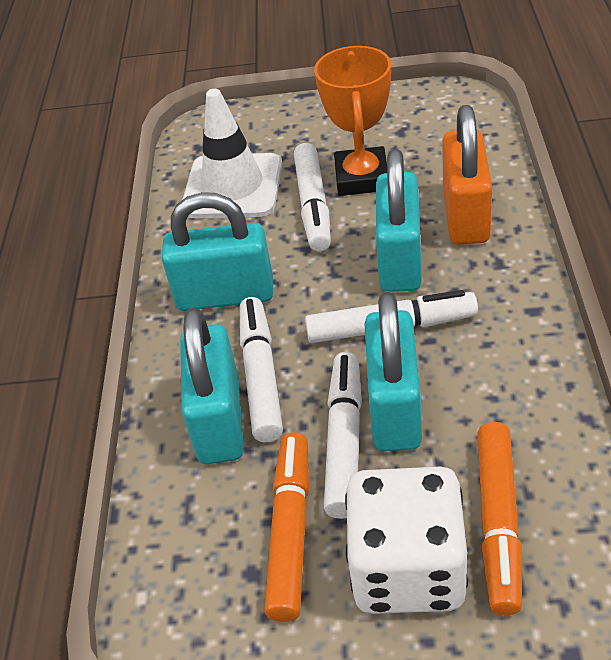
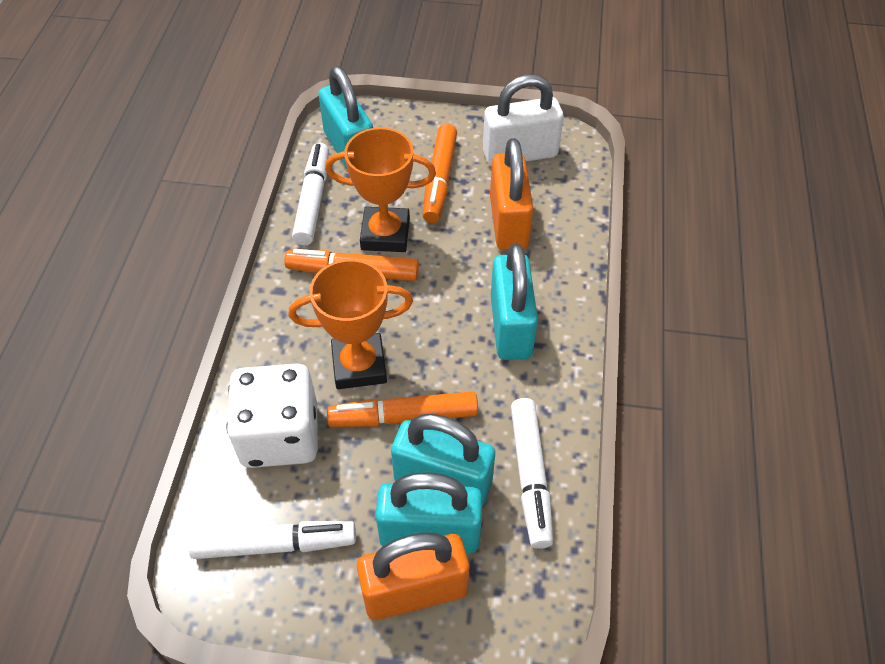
orange marker: [264,432,309,622] [477,422,522,615] = 2 -> [284,249,419,281] [327,391,478,427] [423,124,457,223] = 3
orange padlock: [442,105,492,245] = 1 -> [357,533,470,620] [490,138,534,250] = 2
orange trophy: [314,46,391,196] = 1 -> [288,259,413,389] [325,127,436,252] = 2
white marker: [240,297,283,443] [294,143,331,251] [305,290,478,343] [324,352,362,519] = 4 -> [188,521,356,559] [292,143,329,245] [511,398,553,549] = 3
white padlock: none = 0 -> [483,75,564,166] = 1
white traffic cone: [182,89,283,218] = 1 -> none = 0

